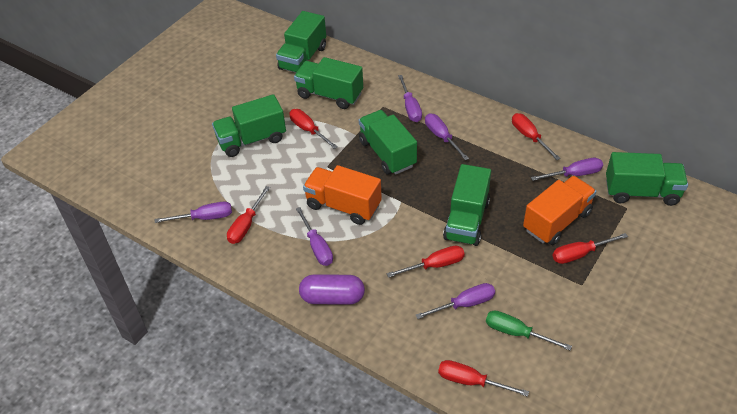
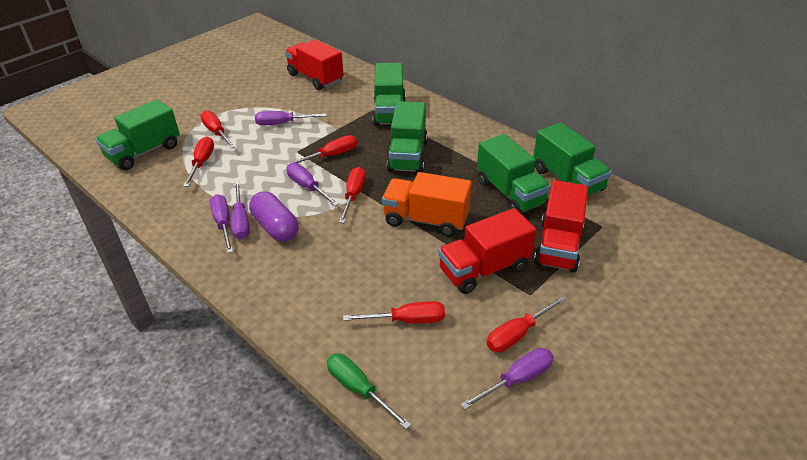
green truck: [212,94,286,157] [276,11,326,73] [294,57,363,109] [359,110,417,175] [443,164,491,246] [606,152,688,206] = 6 -> [95,99,180,170] [373,63,406,126] [387,101,428,173] [477,134,551,213] [533,122,612,196] = 5
orange truck: [303,165,382,225] [523,176,596,245] = 2 -> [382,172,472,237] = 1
purple screwdriver: [155,202,232,223] [296,207,333,266] [398,75,422,122] [416,283,495,319] [425,114,469,160] [531,158,603,181] = 6 -> [210,194,233,253] [231,182,250,239] [255,111,327,125] [286,163,339,206] [460,348,554,410] = 5
red truck: none = 0 -> [285,40,344,90] [438,208,536,294] [534,180,588,272] = 3

